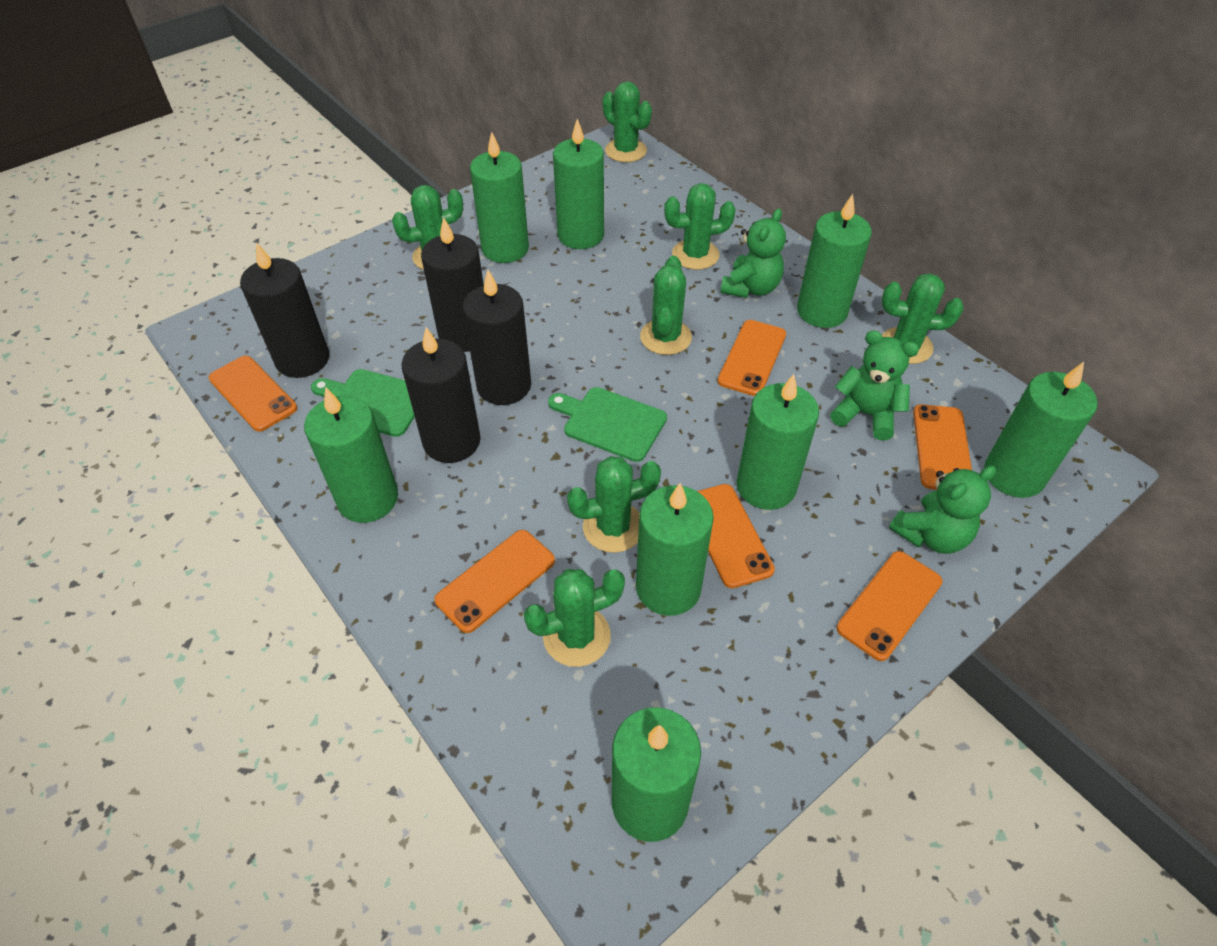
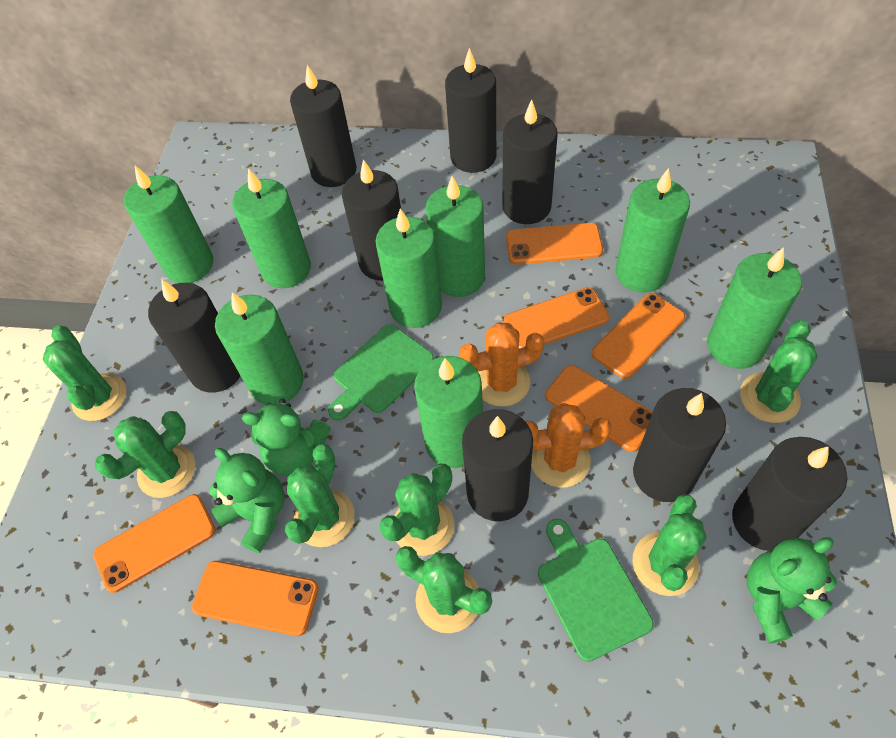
black candle: [240,242,329,378] [402,327,481,463] [421,217,484,352] [462,270,531,405] = 4 -> [148,279,240,393] [290,65,356,187] [342,159,401,281] [445,48,496,173] [462,409,533,521] [502,99,558,224] [633,388,726,502] [732,437,847,551] = 8
orange cactus: none = 0 -> [459,322,545,407] [525,403,612,487] = 2

